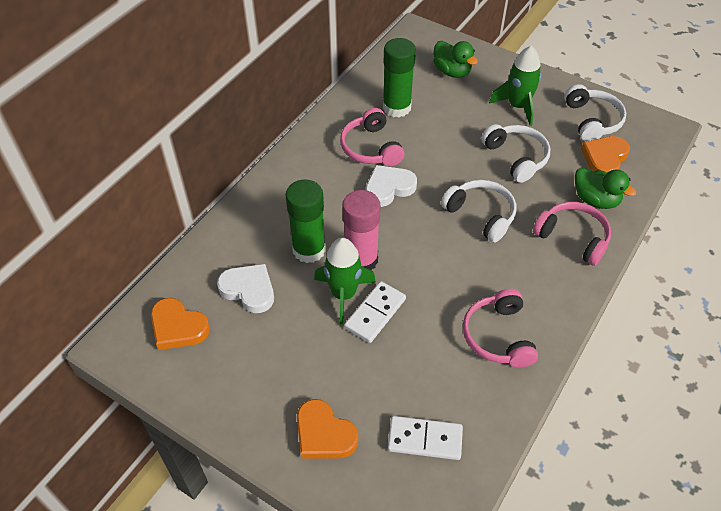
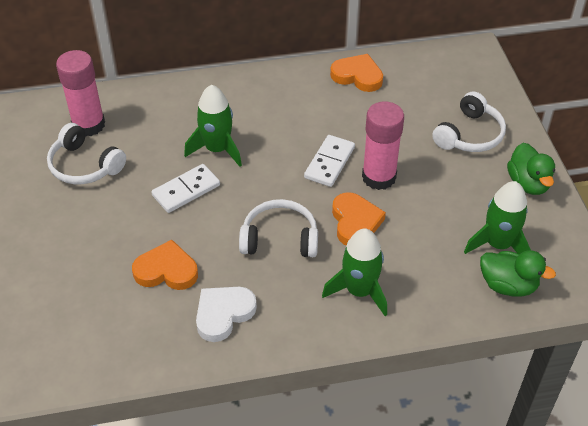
green glue stick: [285,179,326,263] [383,38,416,118] = 2 -> none = 0
green rocket: [314,238,376,325] [489,46,541,126] = 2 -> [184,85,242,167] [322,228,387,316] [464,181,531,254] = 3
pink glue stick: [342,190,380,270] = 1 -> [56,50,105,137] [362,101,404,190] = 2
pink headphones: [340,108,405,166] [463,289,538,368] [533,202,611,266] = 3 -> none = 0
white heart: [217,264,274,313] [365,165,417,207] = 2 -> [196,287,257,342] = 1

